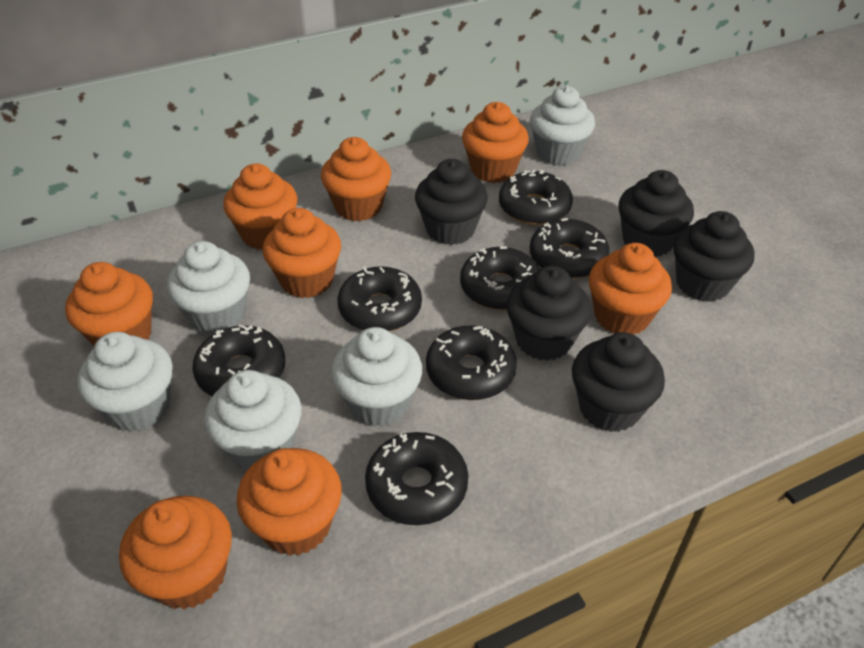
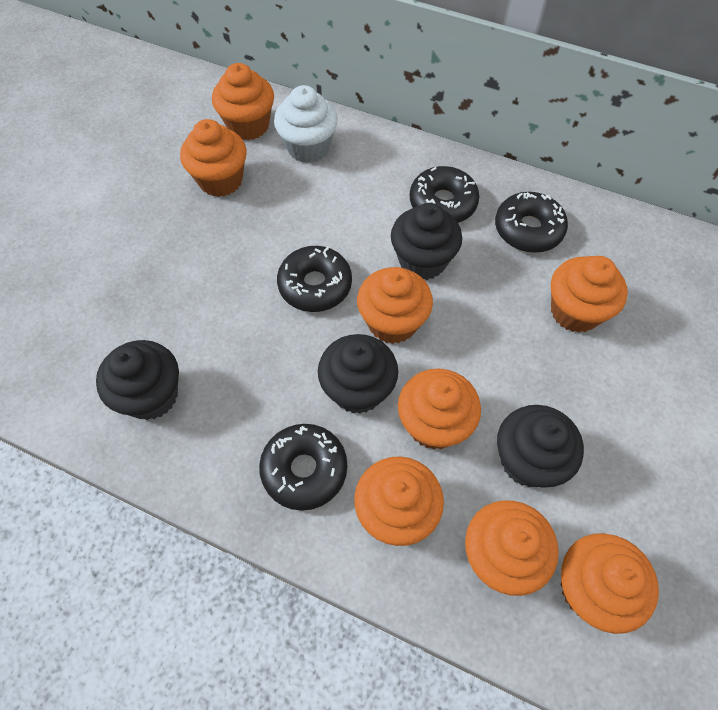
black cupcake: [415,159,488,245] [506,266,591,361] [572,332,665,432] [619,170,694,257] [673,211,754,302] = 5 -> [96,340,179,420] [318,334,398,414] [391,203,462,280] [497,405,584,488] = 4
black donut: [192,324,285,396] [338,266,422,331] [365,432,468,525] [426,325,517,400] [460,246,540,310] [499,170,573,225] [530,218,609,279] = 7 -> [259,424,347,511] [277,246,352,312] [410,166,479,223] [495,192,568,253] = 4
white cupcake: [77,332,173,432] [167,241,250,334] [205,370,301,471] [331,327,422,427] [530,86,595,166] = 5 -> [274,85,338,163] = 1

